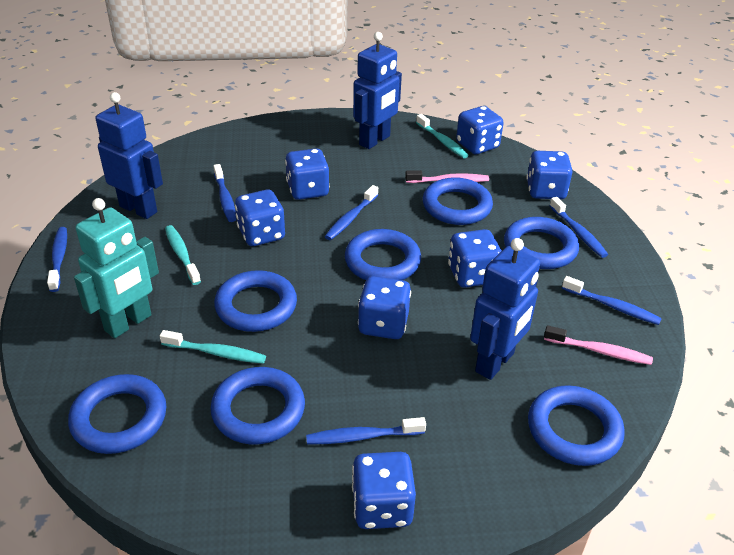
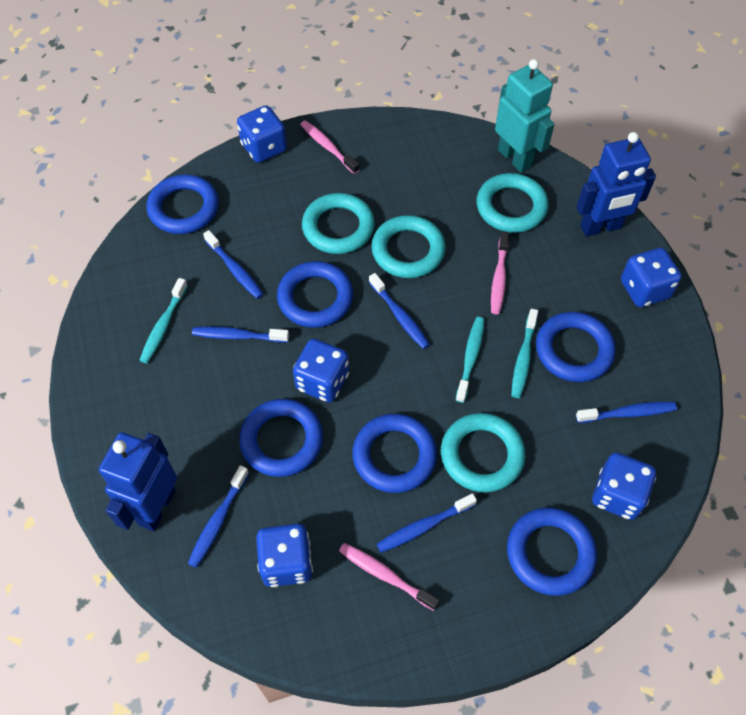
blue dice: [235,190,285,246] [285,148,330,200] [352,452,416,529] [358,276,411,339] [448,229,502,288] [456,106,504,154] [526,151,572,199] = 7 -> [237,105,287,163] [256,524,313,587] [293,339,349,402] [592,452,656,520] [621,248,682,307] = 5
blue ring: [68,374,167,454] [210,367,305,444] [214,270,297,332] [345,229,421,280] [423,177,493,225] [504,217,579,269] [528,385,625,466] = 7 -> [147,174,219,234] [239,399,323,477] [277,261,353,328] [352,414,437,493] [507,508,597,596] [536,312,616,382] = 6
blue robot: [96,92,163,219] [353,32,402,149] [470,238,540,380] = 3 -> [99,432,177,531] [577,132,656,237] = 2
pink toothbrush: [405,170,489,183] [544,325,653,365] = 2 -> [300,120,359,174] [339,543,440,611] [491,232,509,315] = 3
turquoise ring: none = 0 -> [302,193,375,254] [371,215,446,278] [441,413,525,492] [476,173,548,233] = 4

